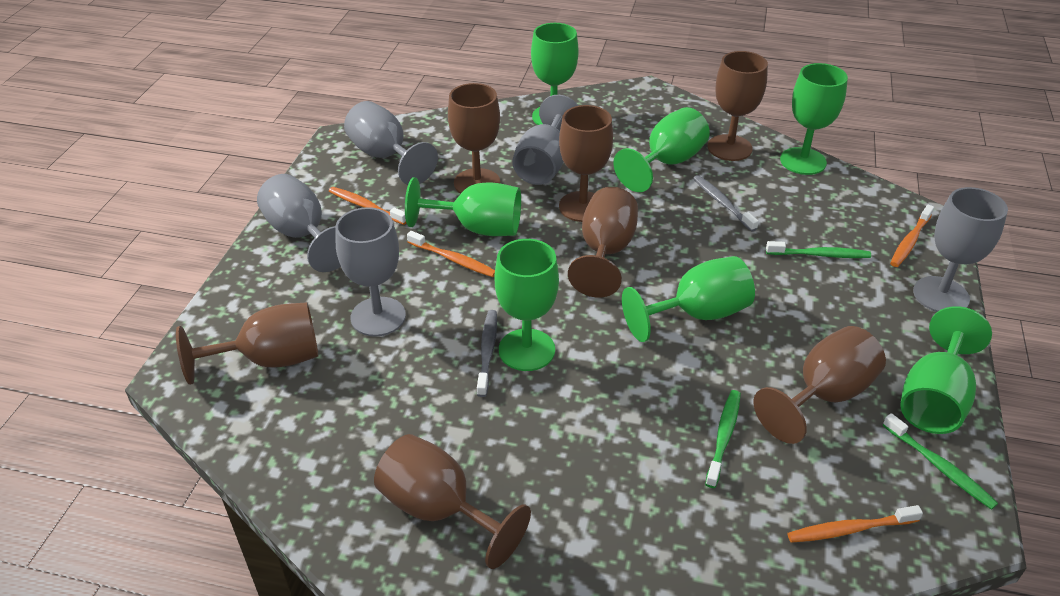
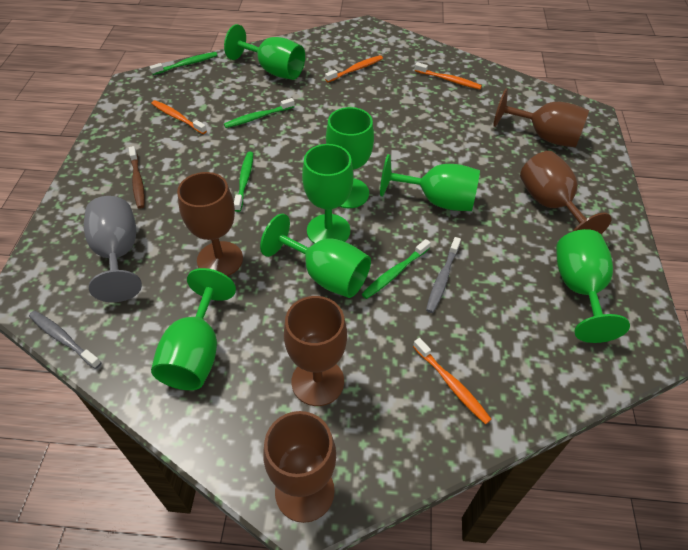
brown goblet: [176,302,318,385] [374,434,531,569] [448,83,500,194] [559,105,613,222] [568,187,638,297] [707,51,768,161] [753,326,886,444] = 7 -> [177,172,243,276] [263,411,336,523] [284,296,347,406] [493,89,589,148] [520,151,611,234] = 5
brown toothbrush: none = 0 -> [129,146,145,209] = 1
green toothbrush: [705,390,741,488] [766,241,871,258] [883,413,998,510] = 3 -> [150,52,218,75] [224,98,295,128] [234,152,253,212] [362,239,431,299] = 4
grey goblet: [257,174,341,272] [335,207,406,337] [344,101,438,185] [512,95,578,185] [913,187,1008,312] = 5 -> [84,196,142,302] = 1

